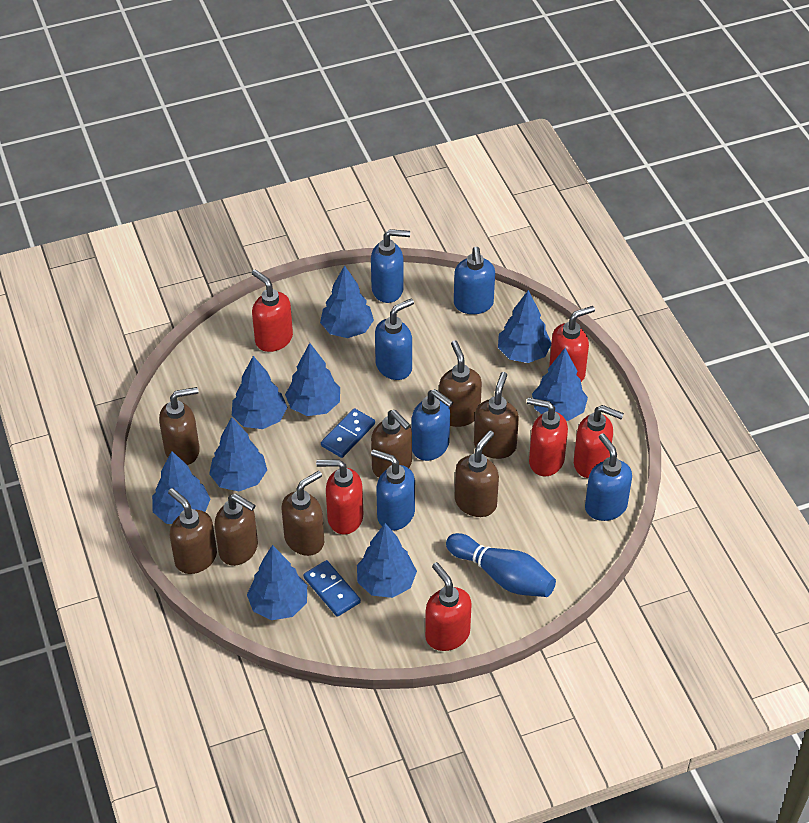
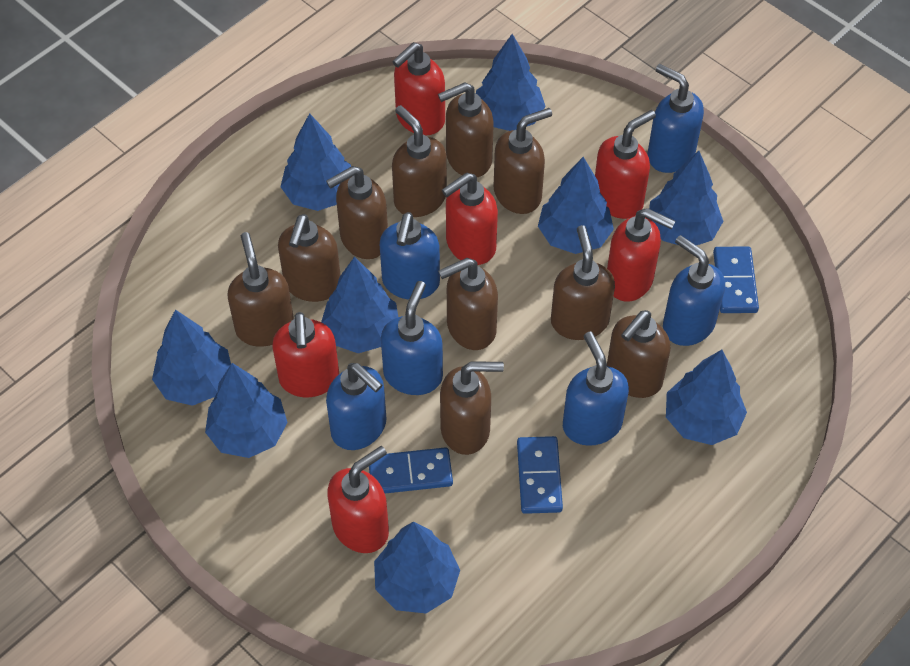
blue bowling pin: [446,533,556,597] = 1 -> none = 0
blue domino: [303,560,361,617] [321,408,375,458] = 2 -> [369,447,453,493] [517,436,563,514] [713,247,759,313] = 3
brown soap dispenser: [159,387,200,465] [168,488,217,574] [214,493,258,566] [282,471,324,556] [371,410,412,478] [439,340,482,427] [455,430,499,517] [474,372,519,459] = 8 -> [228,232,294,347] [278,214,341,302] [326,166,388,259] [392,105,447,217] [438,82,494,177] [438,258,498,350] [440,361,504,455] [494,108,552,214] [551,225,615,340] [607,310,671,398] = 10

